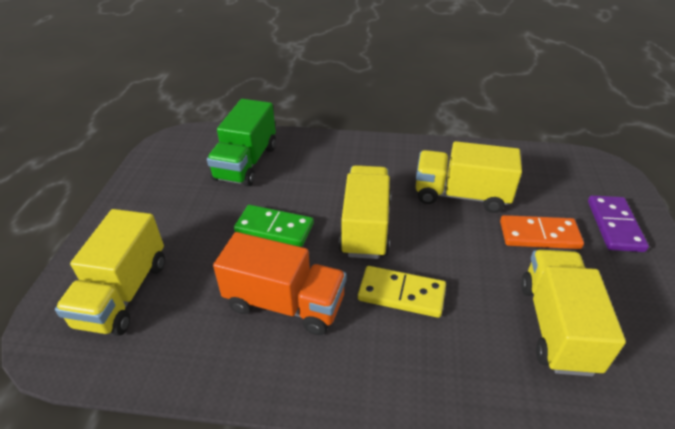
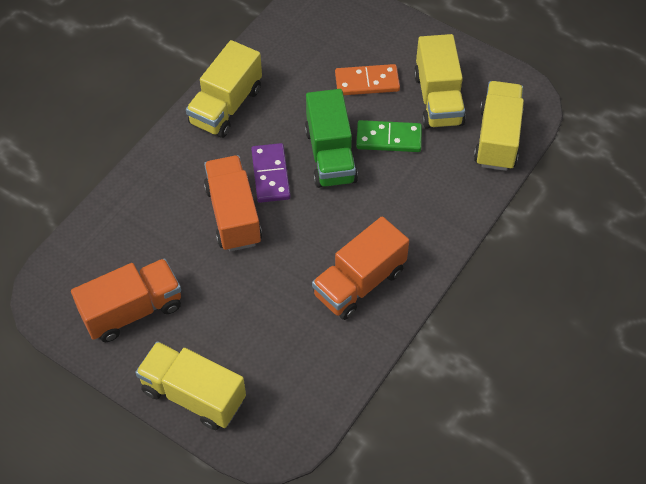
orange truck: [213,232,346,335] = 1 -> [71,258,181,342] [204,155,262,251] [312,216,409,320] = 3
yellow domino: [358,266,446,318] = 1 -> none = 0

